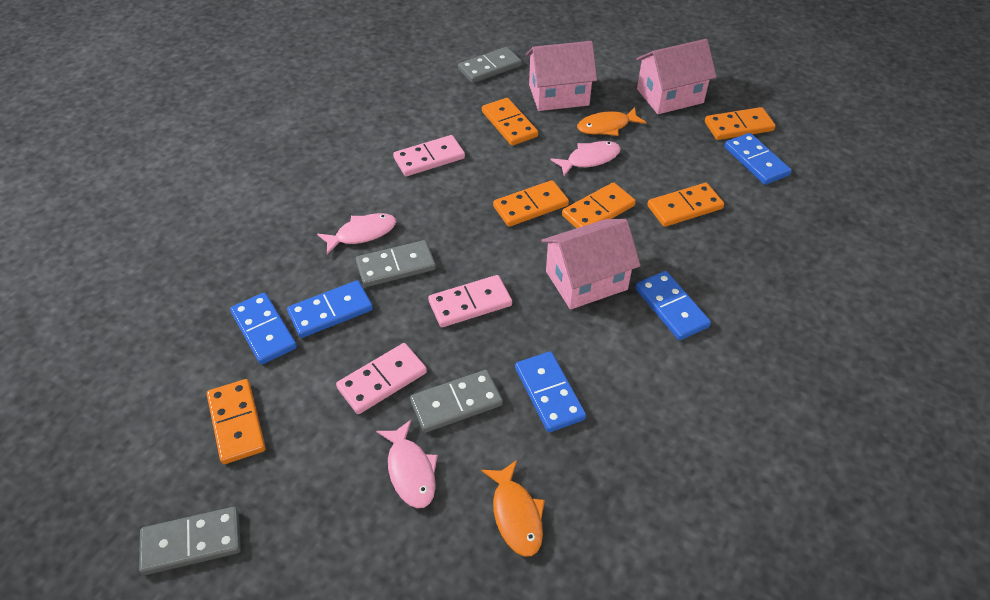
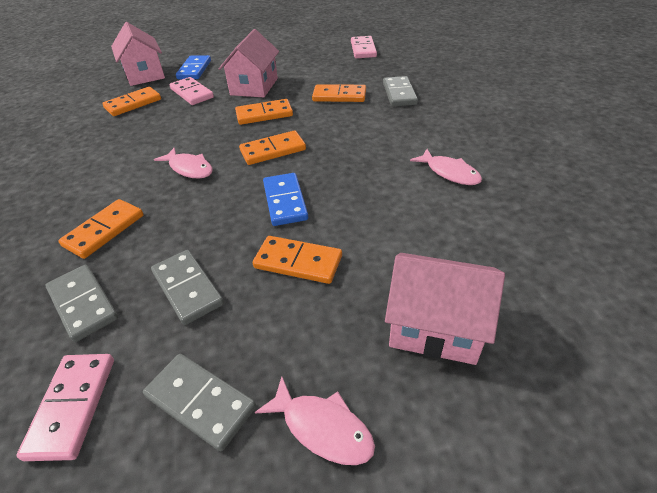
blue domino: [230,293,297,365] [287,280,373,338] [515,351,586,432] [635,271,711,340] [724,133,791,185] = 5 -> [176,55,211,79] [263,173,308,226] = 2
orange fish: [481,460,545,556] [577,107,646,136] = 2 -> none = 0

